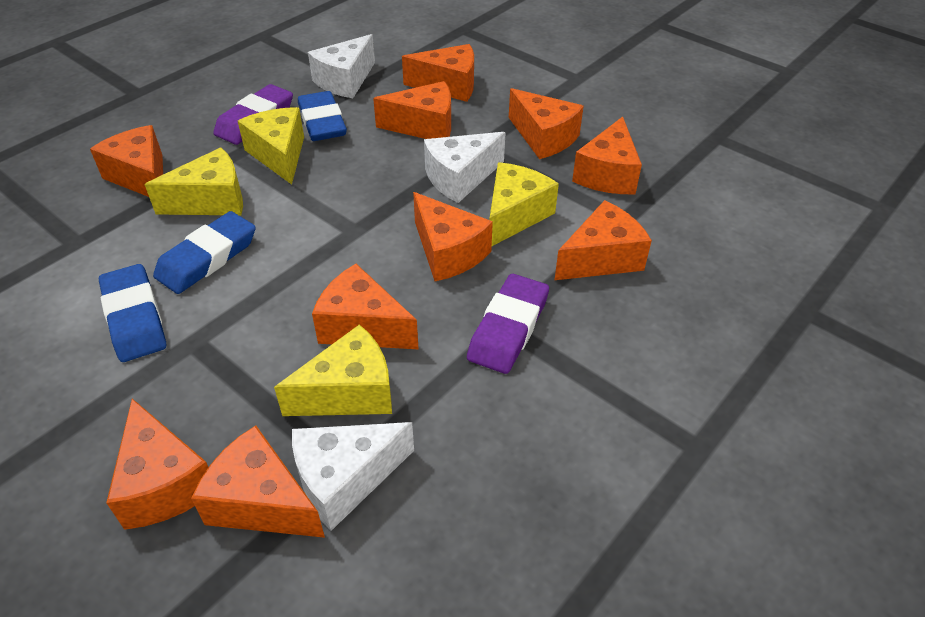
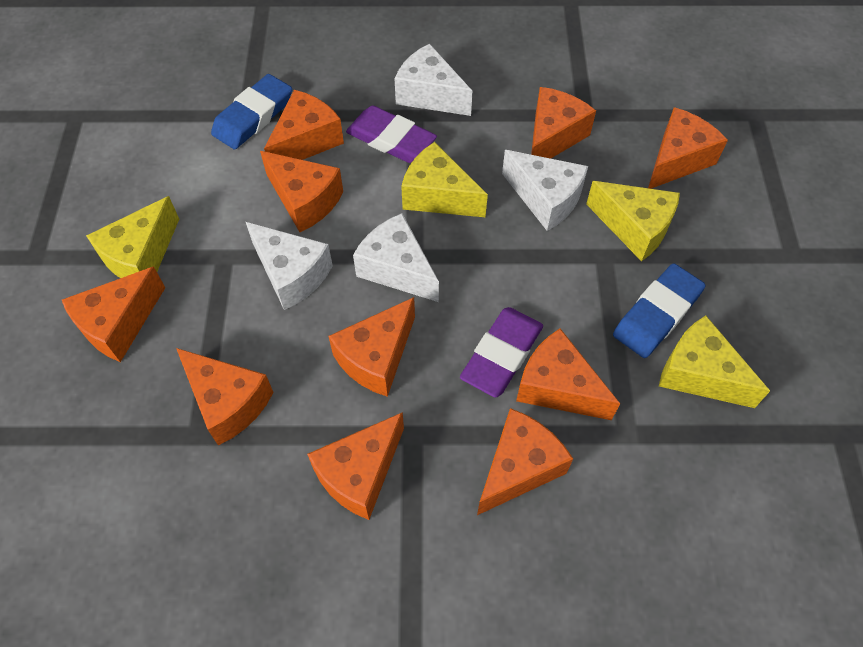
blue eraser: [99,264,166,362] [153,211,256,294] [298,91,347,141] = 3 -> [211,74,292,149] [613,263,706,358] = 2
white cheese: [292,422,414,531] [308,34,375,98] [424,132,506,203] = 3 -> [246,222,333,310] [353,213,439,302] [395,44,473,116] [502,150,588,231] = 4

